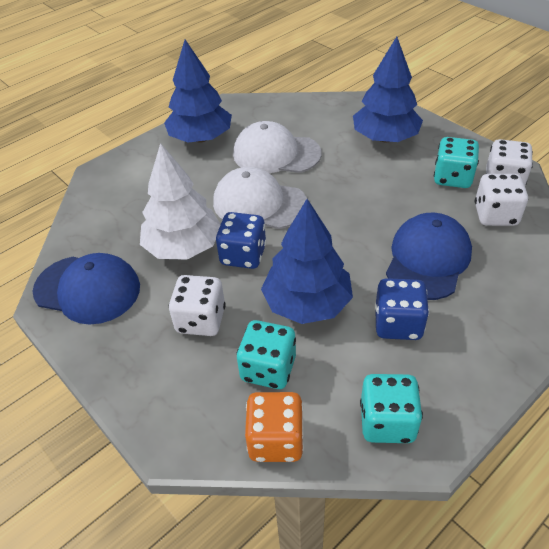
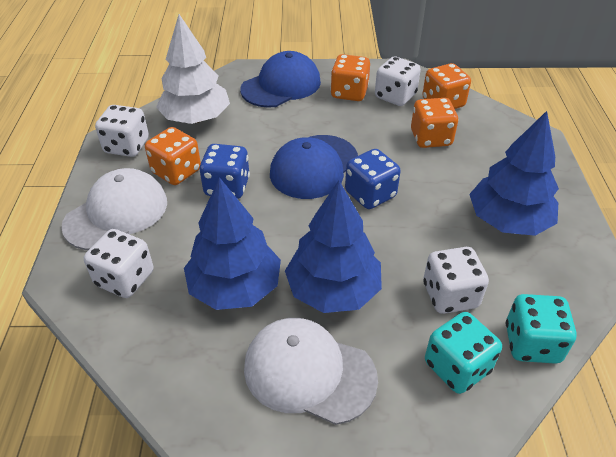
orange dice: [245,392,304,462] = 1 -> [145,127,201,185] [330,54,370,101] [411,98,458,148] [422,63,471,109] = 4
turquoise dice: [237,320,296,389] [360,374,423,443] [434,137,479,188] = 3 -> [425,312,502,394] [506,294,577,364] = 2
white dice: [169,275,226,336] [475,174,528,226] [486,139,533,185] = 3 -> [84,229,153,298] [95,105,149,157] [375,56,421,106] [423,247,489,314] = 4

